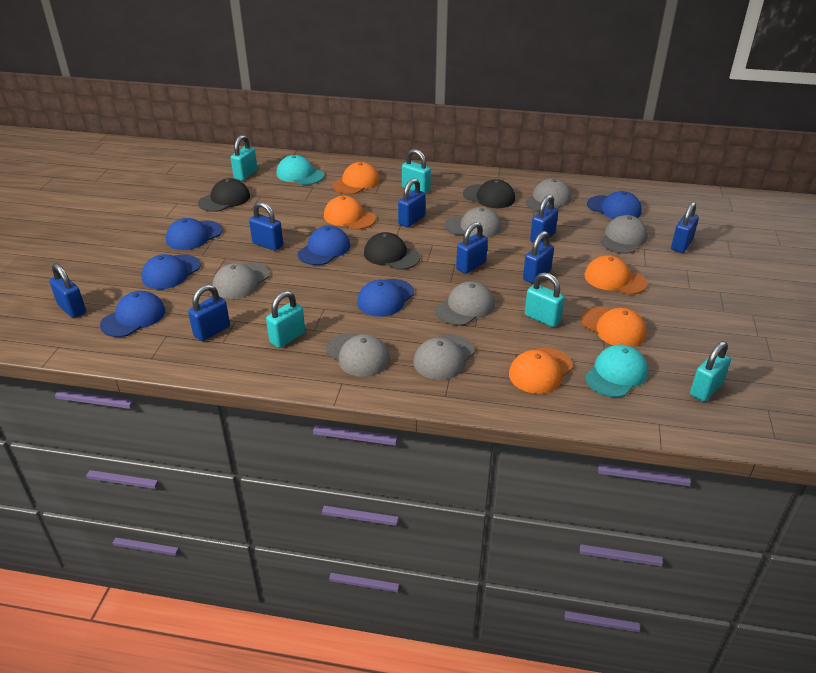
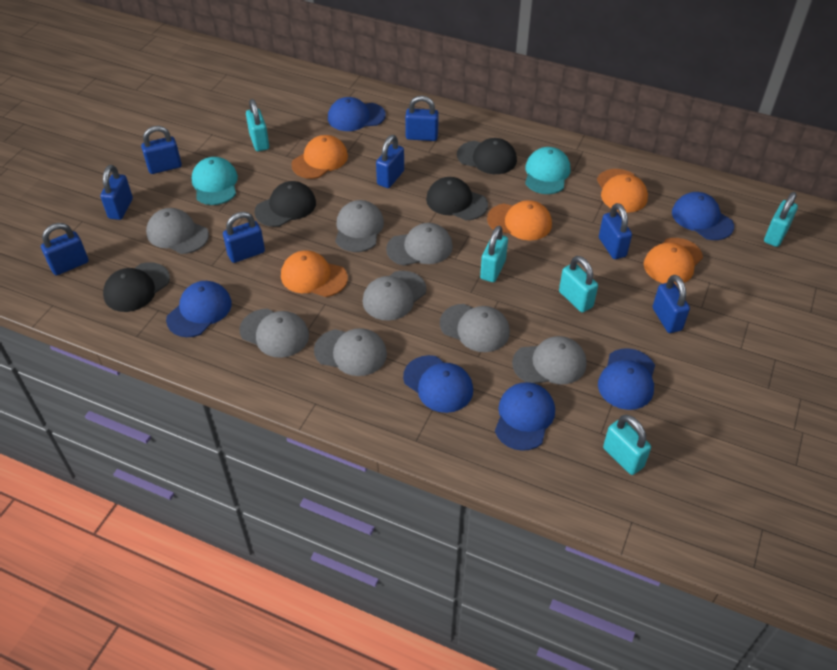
black cap: [198,178,250,212] [364,232,420,270] [463,179,515,208] = 3 -> [103,262,170,312] [254,181,316,227] [426,177,488,220] [457,138,517,174] = 4
grey cap: [213,263,270,299] [326,333,390,377] [414,334,475,380] [435,281,495,326] [445,207,501,238] [526,178,572,212] [600,215,648,254] = 7 -> [146,208,209,254] [239,308,309,358] [314,328,387,376] [335,200,384,252] [363,271,426,321] [386,223,453,266] [440,304,510,352] [512,336,586,384] = 8

